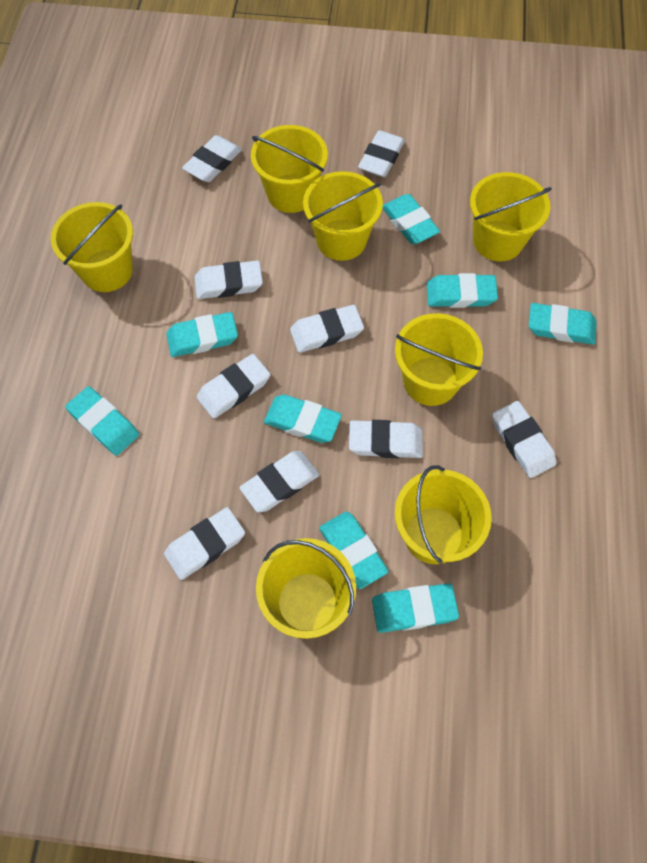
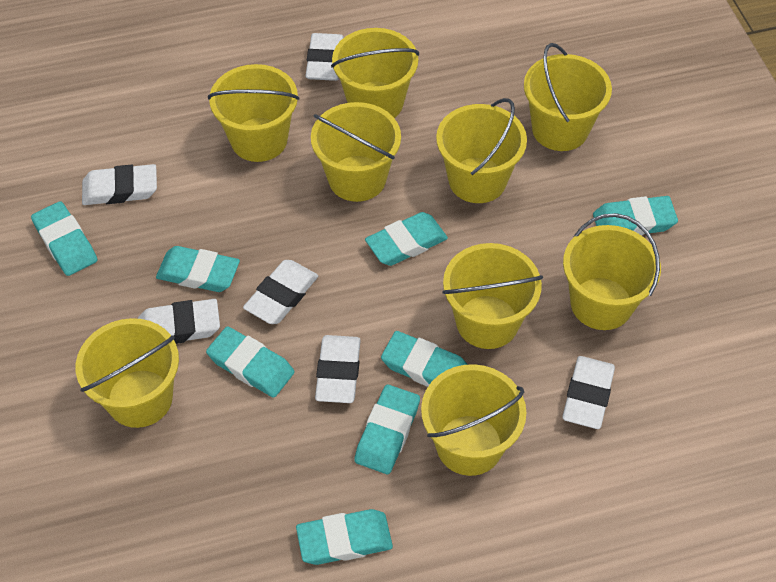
white eraser: [164,507,245,580] [182,135,242,182] [195,260,263,299] [197,354,270,419] [239,451,319,513] [290,305,364,353] [349,420,423,458] [358,130,405,177] [492,401,556,478] = 9 -> [82,164,157,205] [138,299,220,344] [243,260,318,324] [305,33,344,81] [315,335,361,403] [562,356,615,429] = 6
yellow bucket: [51,202,133,292] [251,125,328,213] [256,538,356,639] [303,171,383,261] [395,313,483,406] [395,466,492,564] [470,172,552,261] = 7 -> [76,318,179,428] [208,64,299,162] [311,102,401,202] [331,28,419,118] [421,364,527,476] [436,98,527,203] [442,243,543,349] [524,43,612,151] [563,213,661,330] = 9

